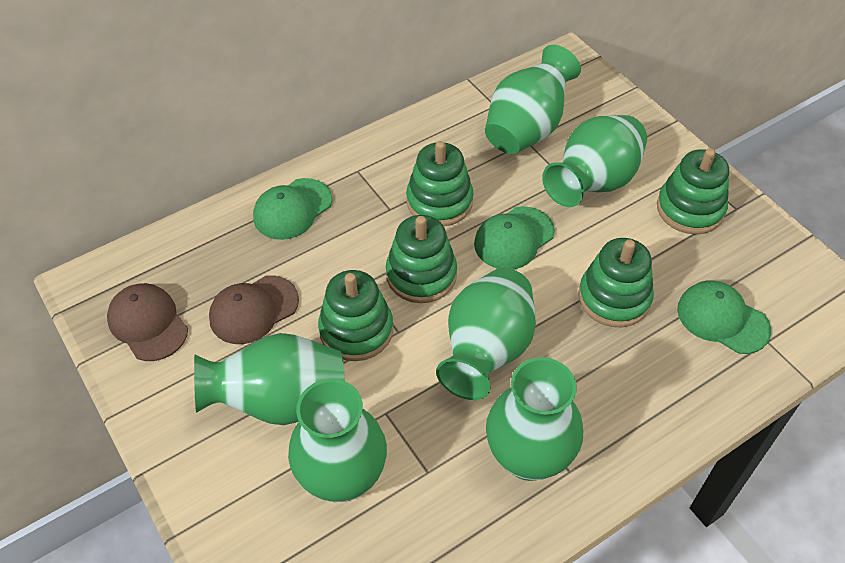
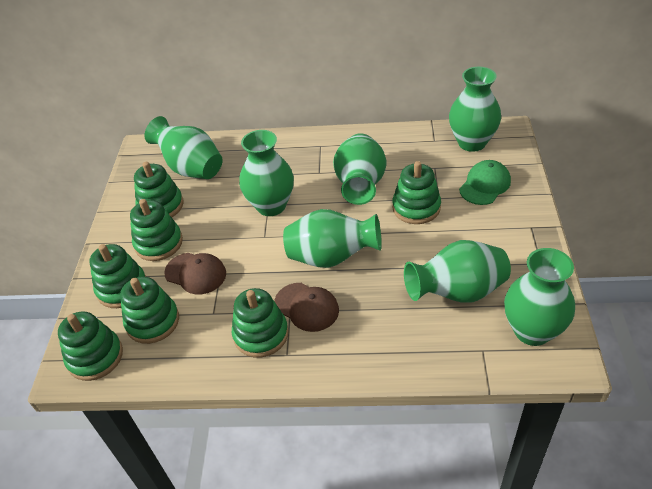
green cap: [253,178,332,240] [474,206,555,270] [677,281,771,354] = 3 -> [459,160,511,205] = 1
green stacking toy: [318,270,393,361] [386,215,457,303] [406,141,474,226] [578,238,654,327] [657,148,729,234] = 5 -> [58,311,123,381] [89,244,146,308] [120,277,179,344] [130,199,183,261] [134,162,183,217] [232,288,289,358] [392,161,441,224] = 7
green vase: [194,333,345,425] [288,379,387,502] [436,268,536,400] [485,45,581,154] [486,357,583,481] [542,115,647,207] = 6 -> [145,116,223,179] [239,130,294,216] [283,209,382,268] [333,133,386,205] [404,240,511,303] [449,67,501,152] [504,248,575,346] = 7

